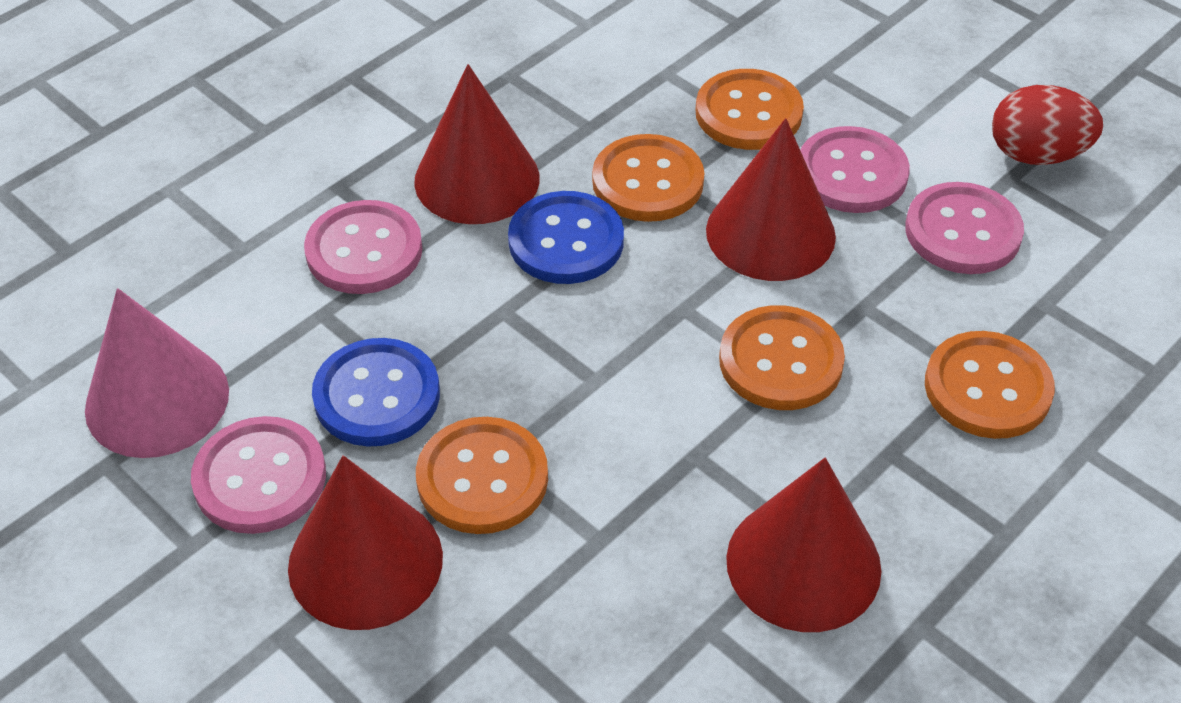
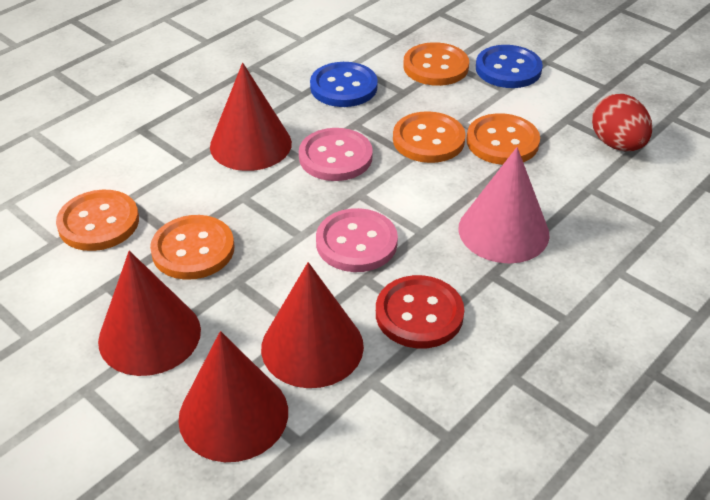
pink button: [191,416,326,534] [304,200,423,294] [800,126,910,213] [905,182,1024,274] = 4 -> [299,128,373,181] [316,208,398,272] = 2
red button: none = 0 -> [376,275,464,348] = 1

